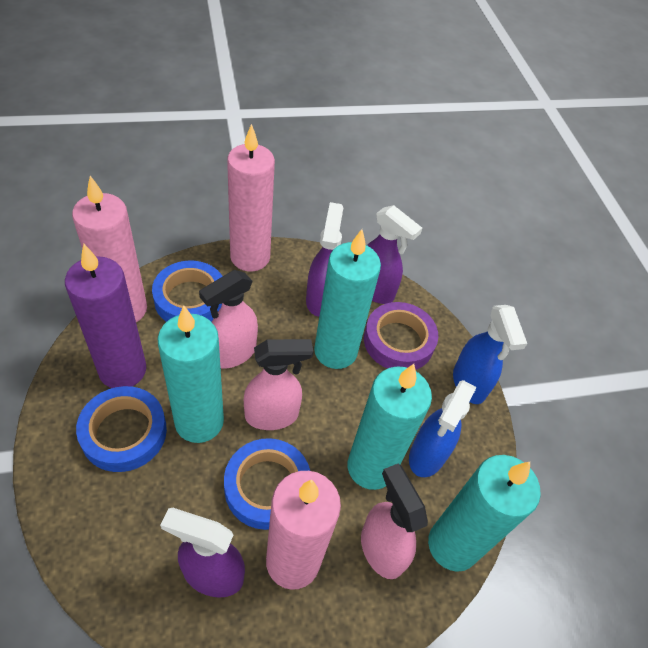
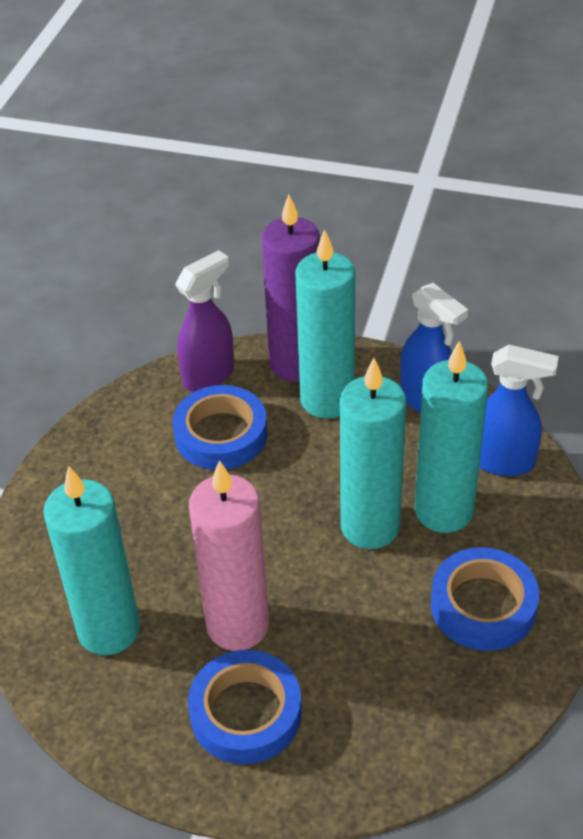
pink candle: [72,176,147,322] [227,124,275,271] [266,471,341,590] = 3 -> [189,460,269,651] = 1
pink spray bottle: [199,270,258,369] [244,339,313,430] [361,463,428,579] = 3 -> none = 0
purple spray bottle: [160,508,245,598] [306,202,344,317] [367,205,422,304] = 3 -> [175,250,234,392] = 1
purple tape: [364,302,438,370] = 1 -> none = 0

